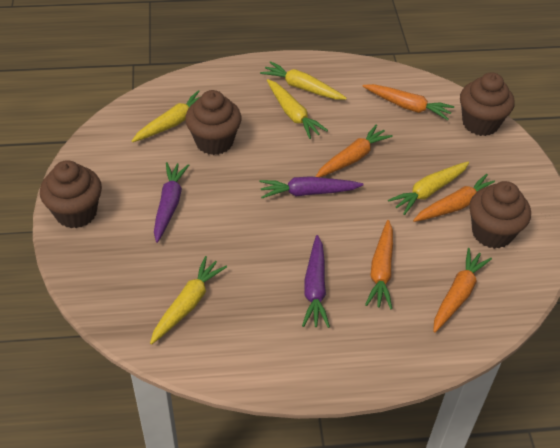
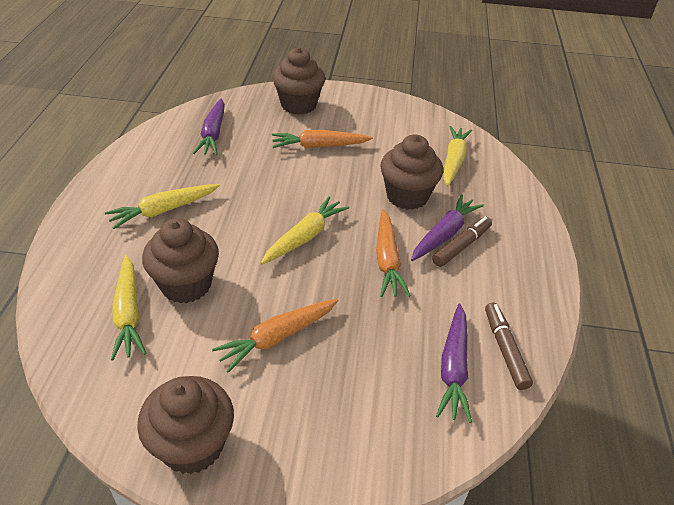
brown marker: none = 0 -> [432,216,492,267] [485,303,533,390] = 2
orange carrot: [316,124,393,177] [362,84,454,120] [365,220,393,309] [413,174,495,222] [433,248,492,333] = 5 -> [212,298,339,373] [272,130,373,148] [376,210,411,297] = 3
yellow carrot: [132,90,200,142] [150,256,227,345] [260,61,347,99] [267,79,328,139] [388,161,469,215] = 5 -> [105,184,220,229] [111,255,146,360] [261,196,349,264] [443,126,472,187] = 4

